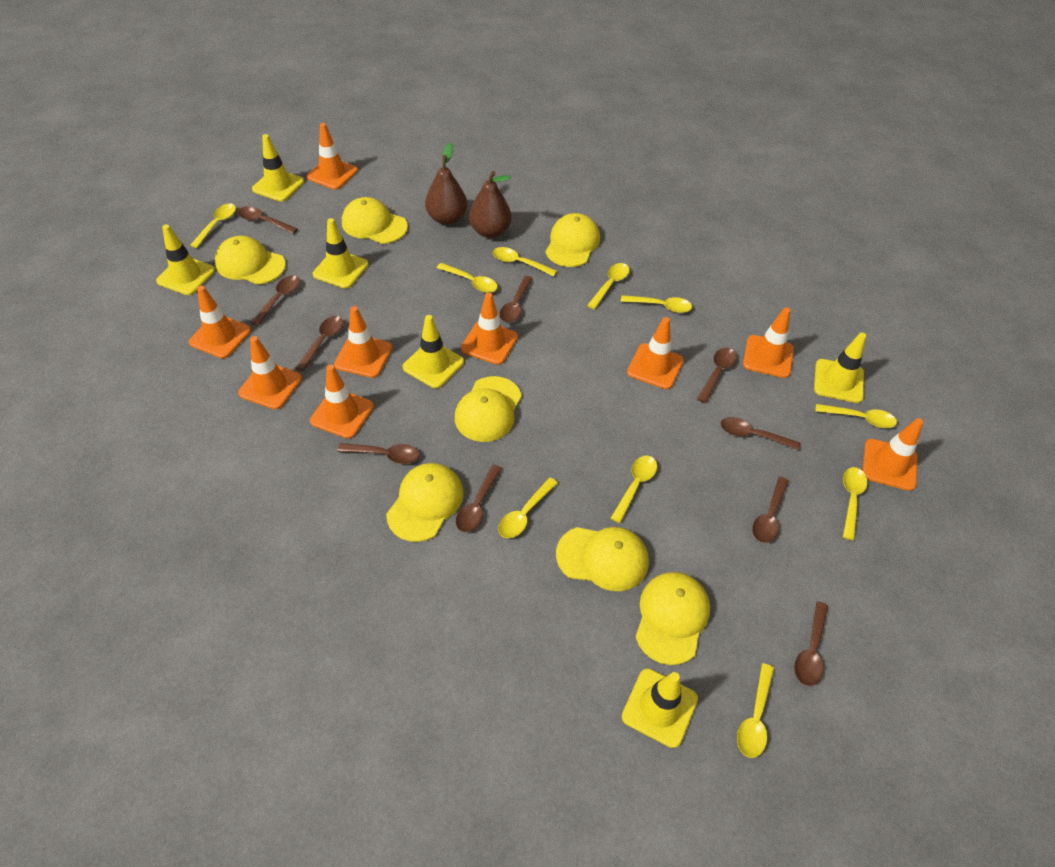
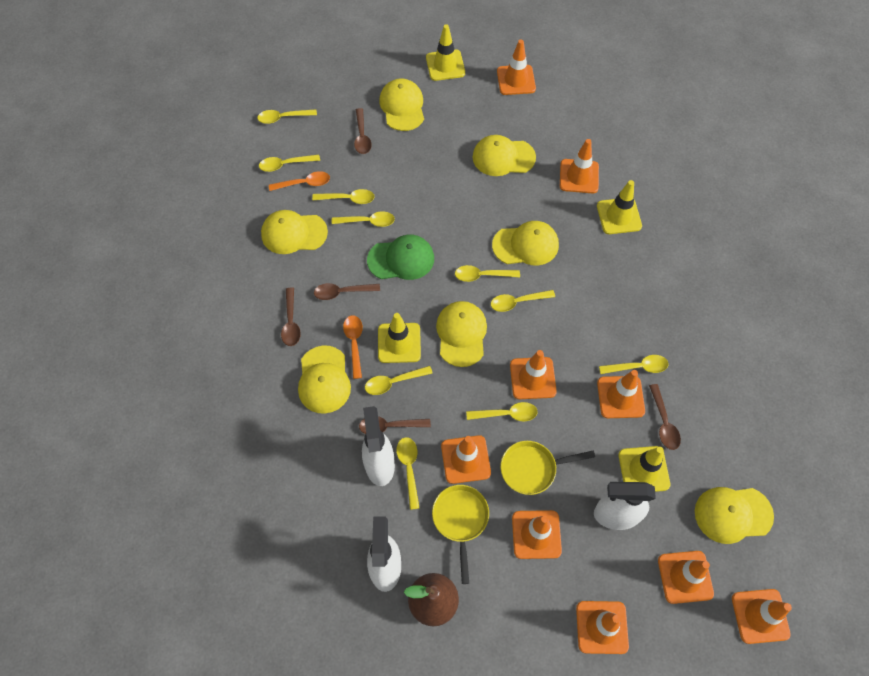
brown pear: [425,143,467,225] [469,171,512,238] = 2 -> [404,573,459,626] = 1
brown spoon: [238,206,298,234] [251,275,300,326] [296,316,343,371] [338,443,419,464] [456,465,502,532] [500,276,533,323] [697,348,736,403] [721,417,800,450] [752,477,789,543] [794,601,828,686] = 10 -> [281,288,301,346] [314,283,380,300] [354,108,372,154] [359,416,431,434] [649,384,681,450] = 5
green cap: none = 0 -> [367,235,434,280] = 1
orange spoon: none = 0 -> [269,171,330,191] [343,315,363,379] = 2
white spray bottle: none = 0 -> [362,406,395,486] [367,517,401,592] [594,482,656,530] = 3
yellow pan: none = 0 -> [432,485,489,584] [500,441,595,495] = 2
yellow traffic cone: [156,224,215,295] [252,134,304,202] [313,218,368,289] [403,315,464,389] [622,669,698,748] [814,332,866,403] = 6 -> [378,313,421,363] [426,24,465,81] [597,180,642,234] [618,446,671,492] = 4

